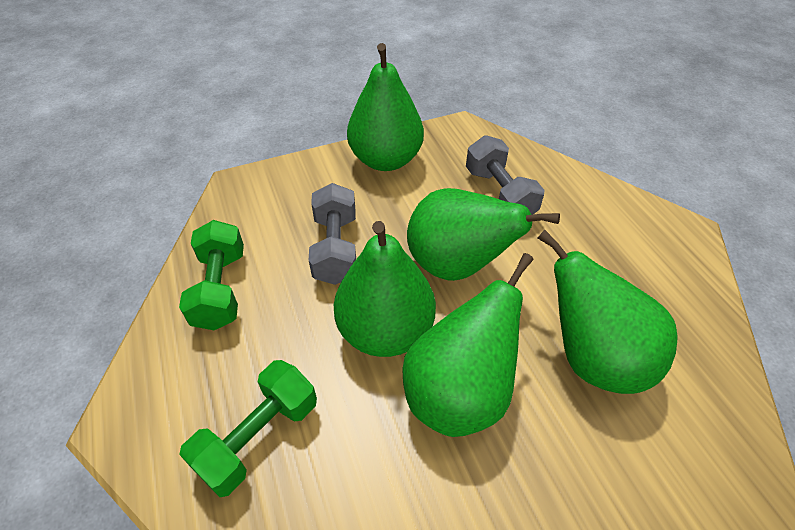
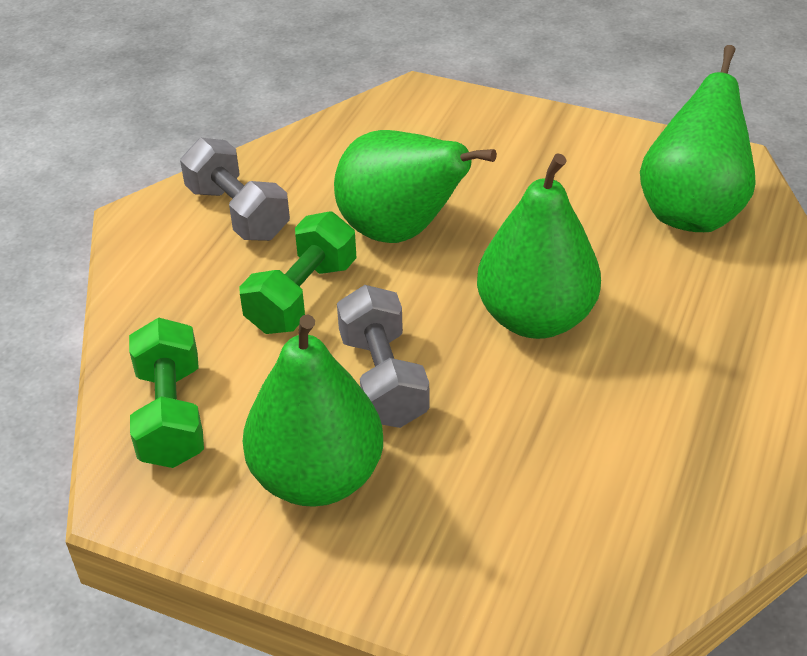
green pear: [334,221,436,357] [347,43,424,171] [402,253,533,437] [407,188,560,281] [538,230,678,394] = 5 -> [243,314,383,507] [334,130,497,243] [477,153,601,339] [640,45,756,232] = 4

